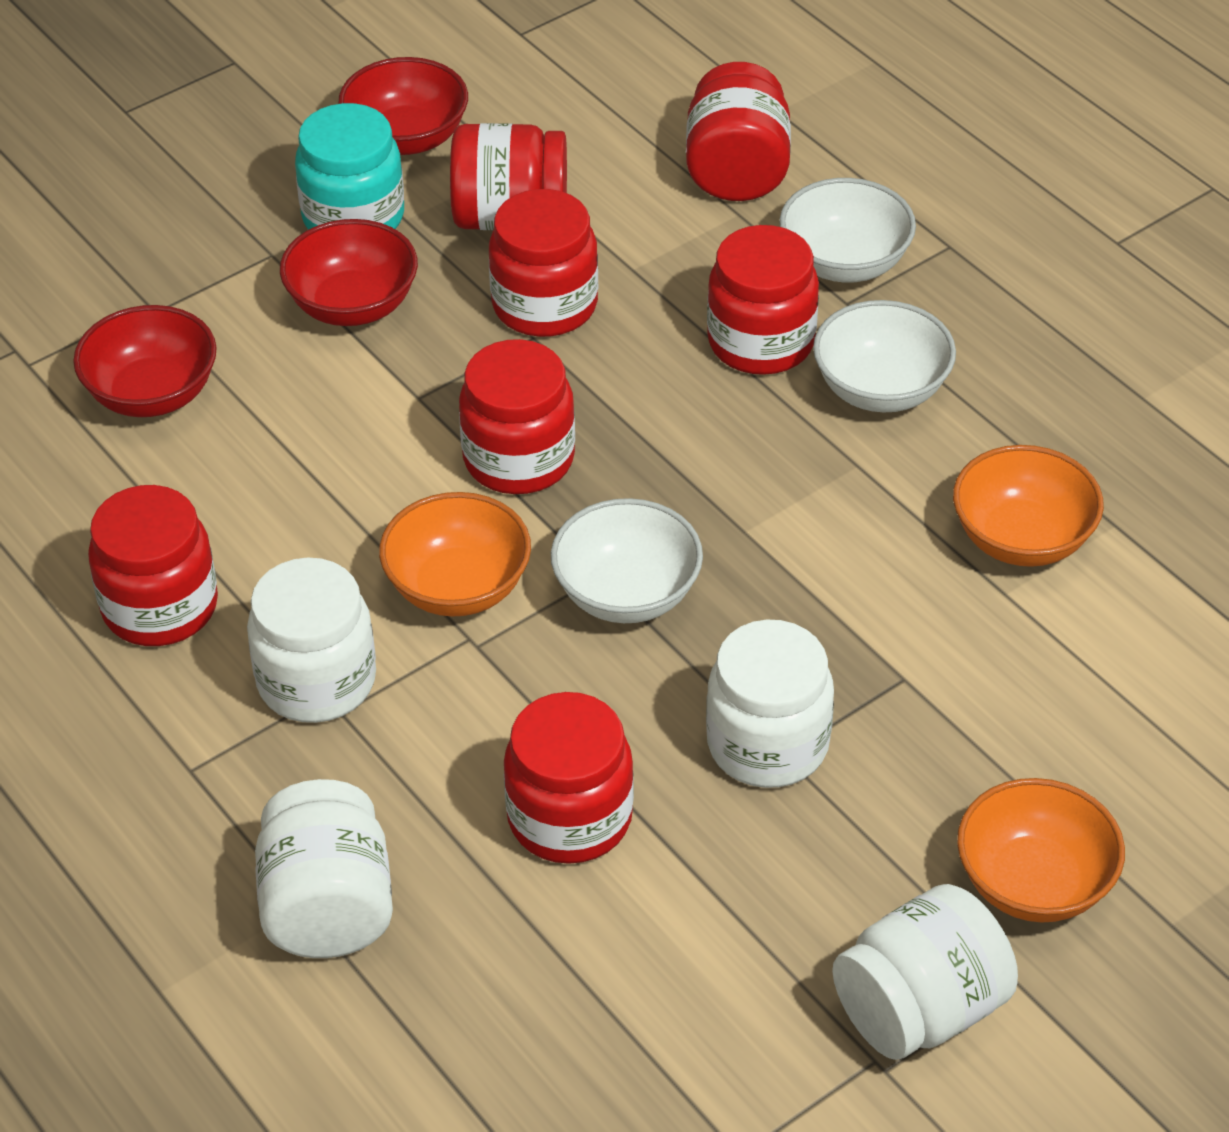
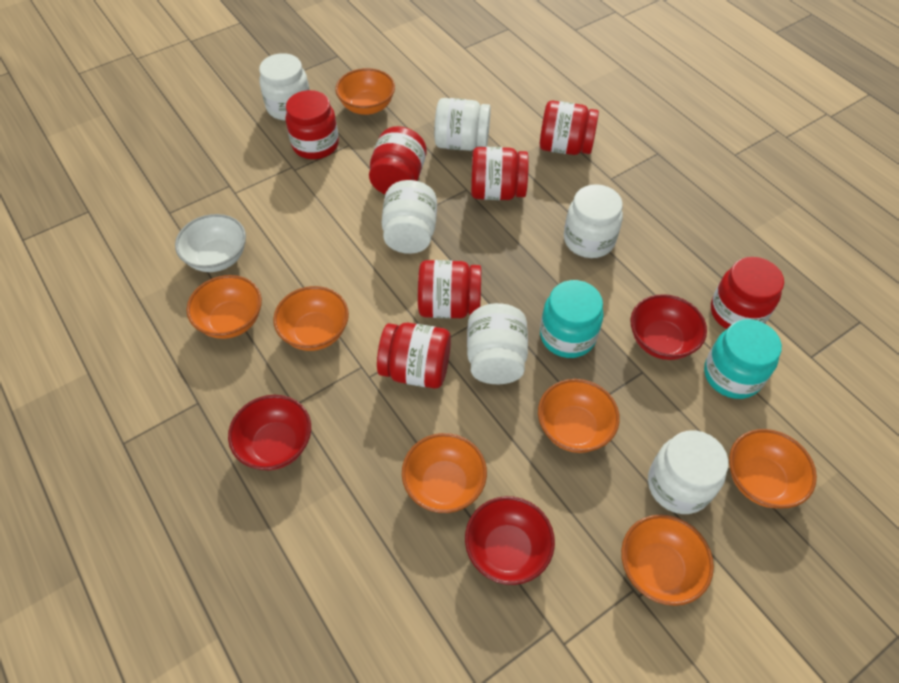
orange bowl: [379,492,531,617] [953,445,1104,567] [957,778,1125,922] = 3 -> [186,275,262,339] [273,286,349,351] [335,68,395,115] [402,433,487,513] [538,379,620,453] [621,514,714,606] [729,429,817,509] = 7
turquoise jar: [295,103,404,230] = 1 -> [540,280,604,358] [704,319,782,399] = 2
white bowl: [551,498,703,623] [779,178,916,283] [813,300,956,412] = 3 -> [175,214,246,272] = 1
white jar: [247,557,376,723] [255,779,393,958] [706,620,834,788] [832,884,1018,1060] = 4 -> [259,53,310,121] [382,180,437,254] [434,98,491,151] [467,303,528,384] [564,184,623,258] [648,430,728,514] = 6

